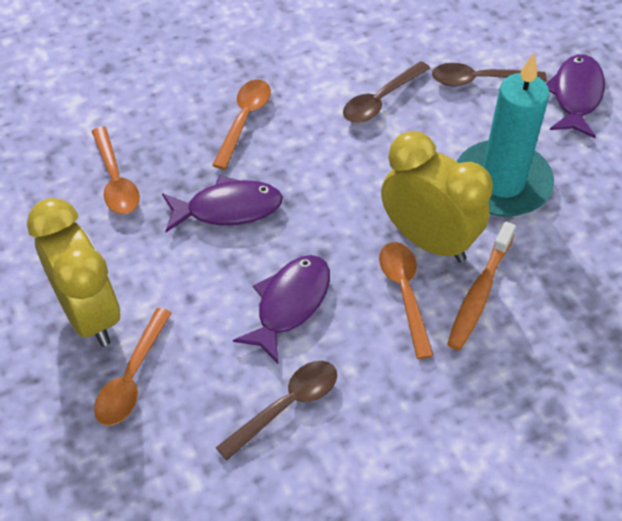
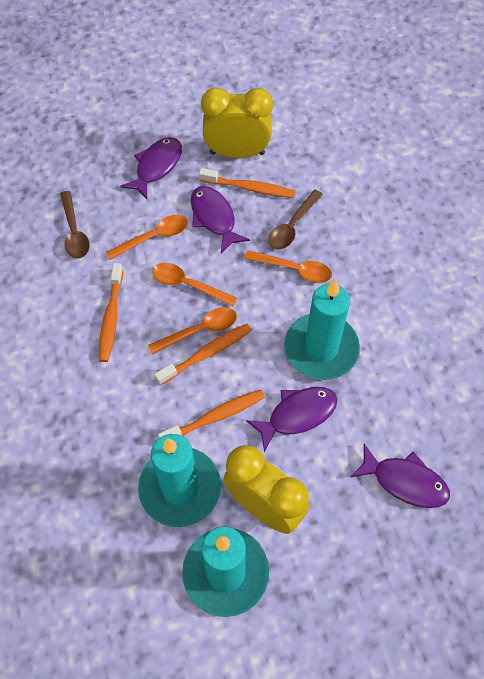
brown spoon: [216,361,337,460] [343,61,430,123] [432,63,547,86] = 3 -> [60,191,90,259] [268,190,323,250] = 2
orange toothbrush: [447,222,516,350] = 1 -> [99,263,123,362] [154,324,252,385] [158,389,265,438] [199,168,295,198] = 4
purple fish: [162,175,283,232] [233,255,330,364] [546,54,605,138] = 3 -> [120,137,182,199] [191,186,250,253] [246,387,337,452] [351,444,450,508] = 4
turquoise candle: [457,53,554,217] = 1 -> [138,434,221,527] [182,526,269,617] [284,279,360,380] = 3

